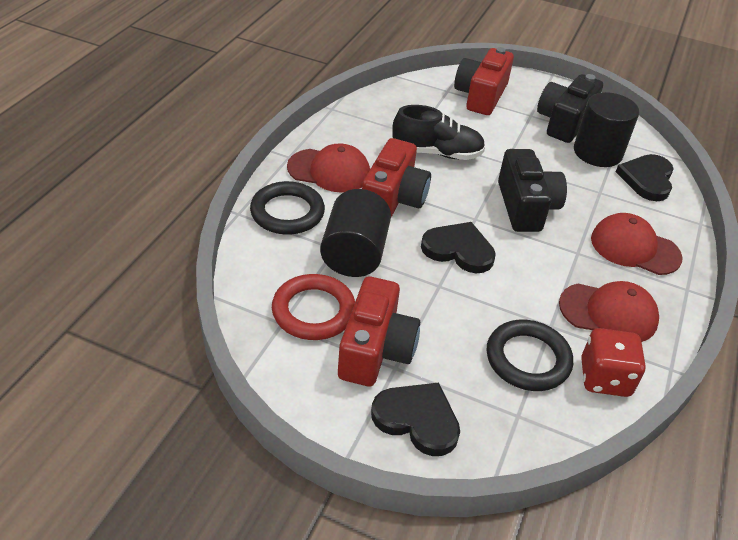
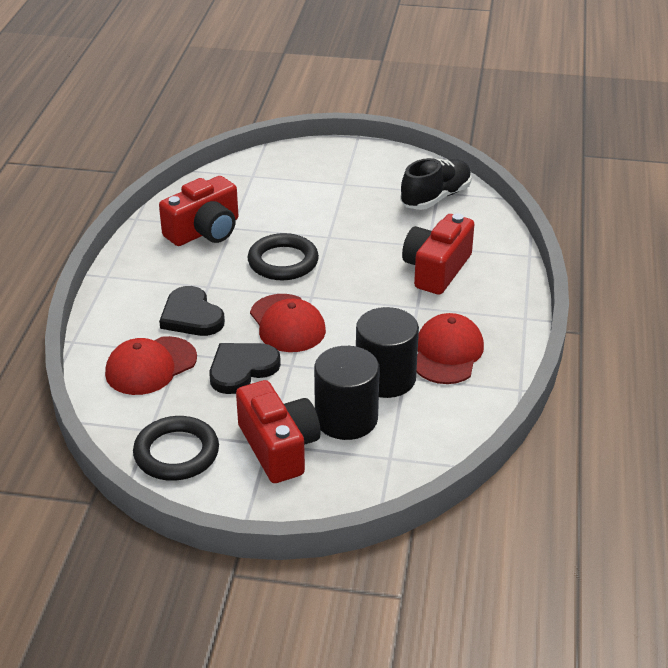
black camera: [498,149,567,232] [537,74,603,143] = 2 -> none = 0
black heart: [371,383,460,456] [421,222,496,273] [616,154,673,201] = 3 -> [159,286,225,336] [209,343,281,394] = 2
red dice: [581,328,646,397] = 1 -> none = 0
red ring: [272,274,355,340] = 1 -> none = 0

